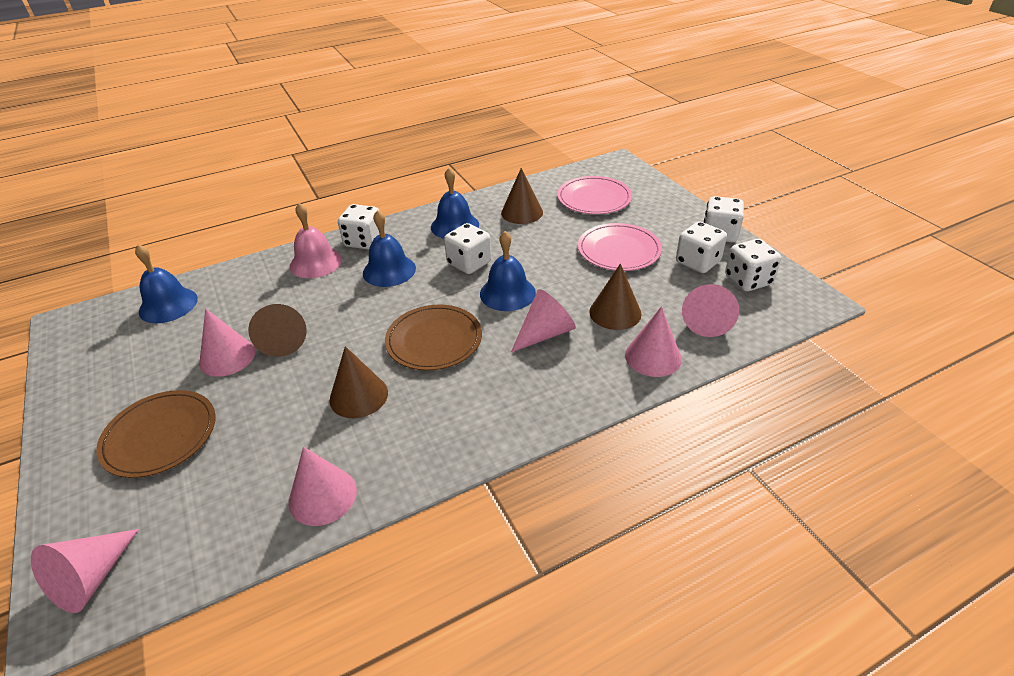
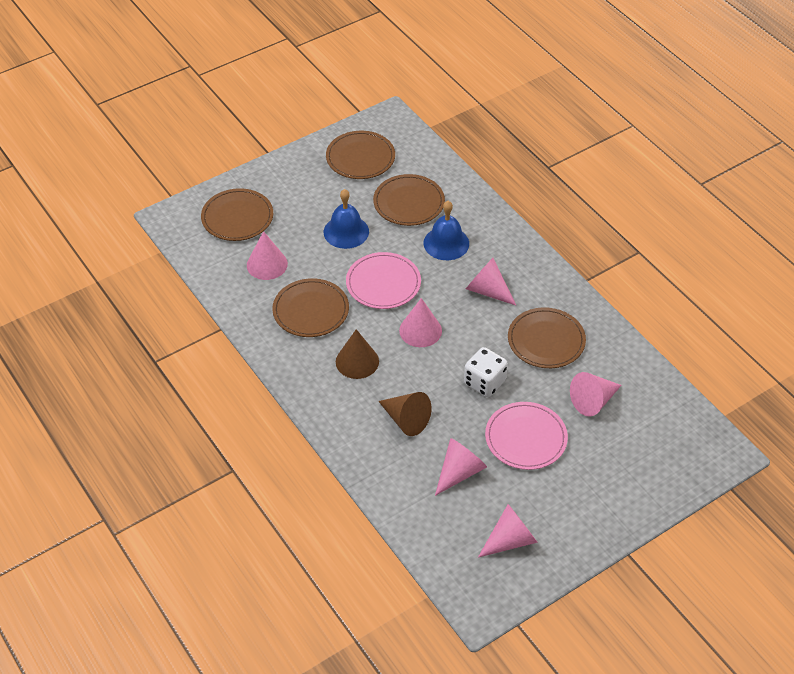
blue bell: [135,244,198,323] [363,210,416,287] [431,168,479,239] [480,231,536,311] = 4 -> [324,189,369,249] [424,201,469,260] = 2
brown cone: [248,304,307,357] [329,346,388,418] [501,168,543,224] [589,263,642,330] = 4 -> [336,329,379,379] [378,392,432,436] = 2
brown plate: [96,390,216,478] [385,305,482,370] = 2 -> [201,188,273,241] [272,278,349,337] [326,131,395,179] [373,174,445,226] [508,307,586,368] = 5
pink bell: [290,203,342,278] = 1 -> none = 0
white dice: [338,204,380,249] [444,223,491,274] [676,221,727,273] [704,196,744,243] [725,239,781,291] = 5 -> [464,347,508,397] = 1

